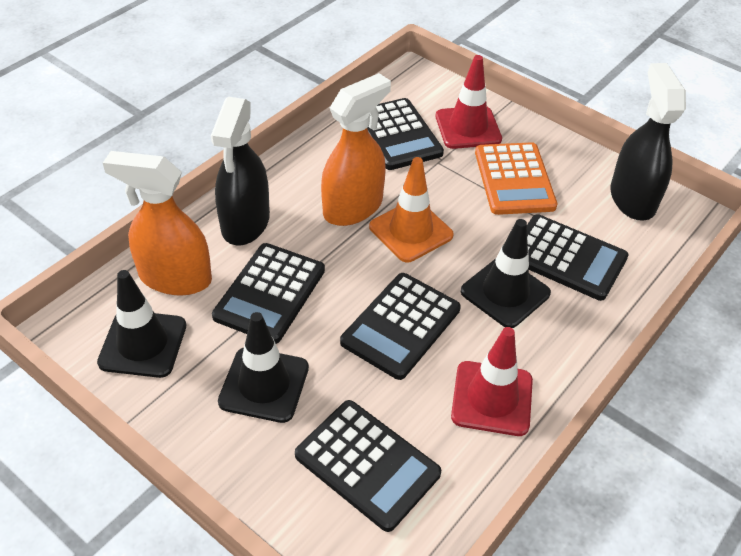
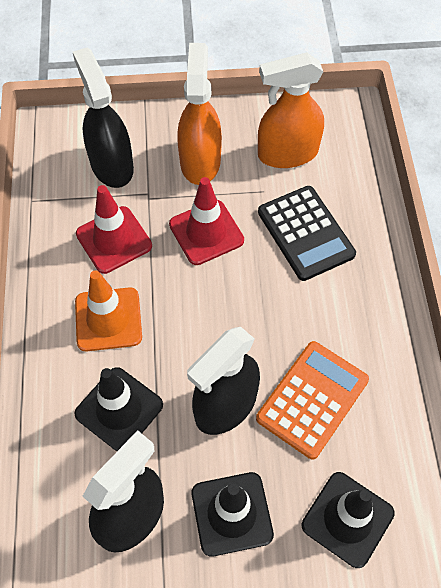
black calculator: [212,243,325,344] [295,400,441,532] [340,273,461,380] [367,98,444,170] [527,214,629,301] = 5 -> [258,186,356,281] = 1
black spray bottle: [211,97,270,245] [610,63,686,220] = 2 -> [73,47,134,188] [82,430,164,552] [187,327,260,435] = 3

